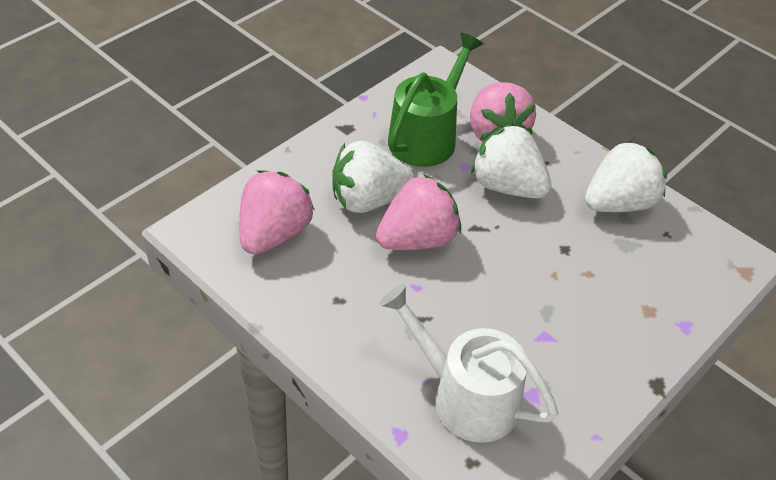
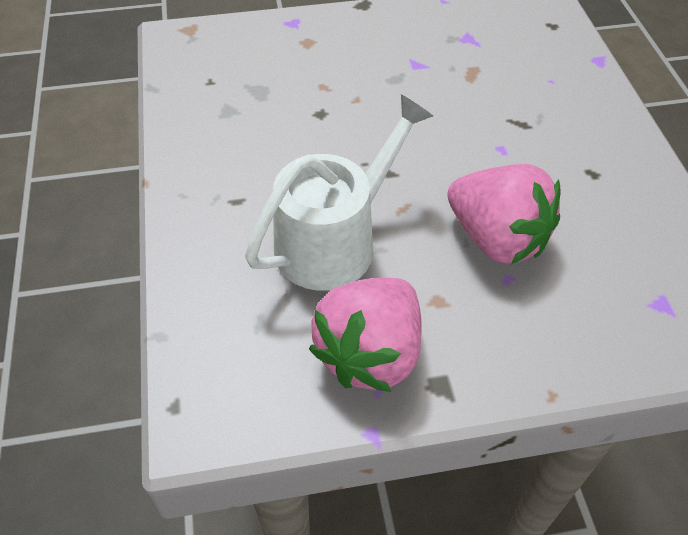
green watering can: [388,33,483,167] = 1 -> none = 0
pink strawberry: [239,170,315,254] [376,174,461,250] [470,82,536,142] = 3 -> [309,278,422,392] [448,164,561,264] = 2
white strawberry: [332,141,414,213] [471,124,552,198] [585,140,667,212] = 3 -> none = 0

